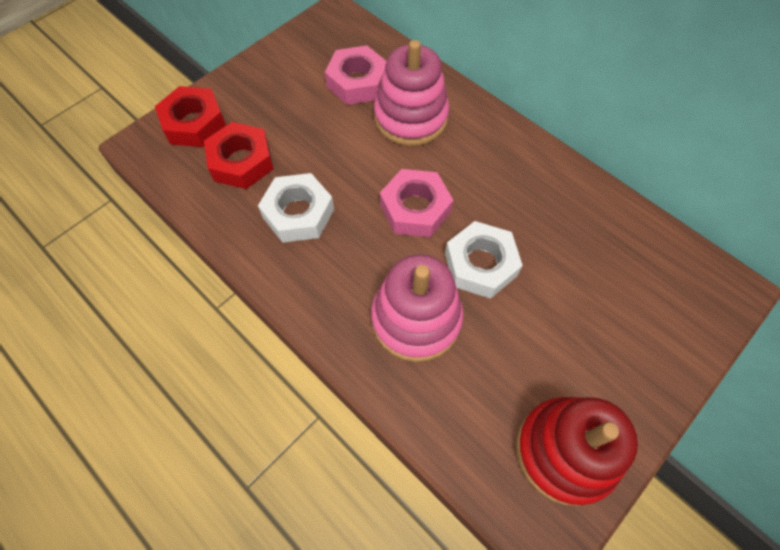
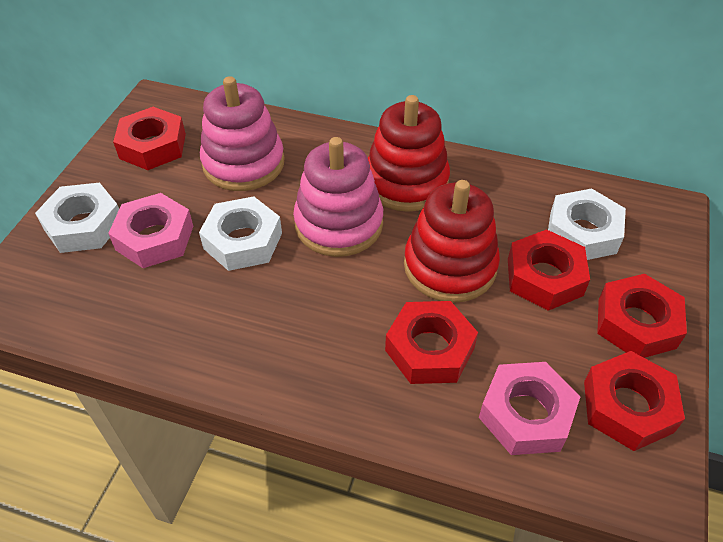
red nut: [155,86,226,147] [204,122,273,189] = 2 -> [113,107,186,170] [385,301,478,384] [508,229,590,311] [584,351,685,451] [597,274,687,358] = 5
red stacking toy: [516,397,638,506] = 1 -> [368,95,450,212] [404,180,500,303] = 2
white nut: [258,173,334,243] [445,221,523,299] = 2 -> [35,182,119,253] [199,196,282,271] [548,189,626,260] = 3

